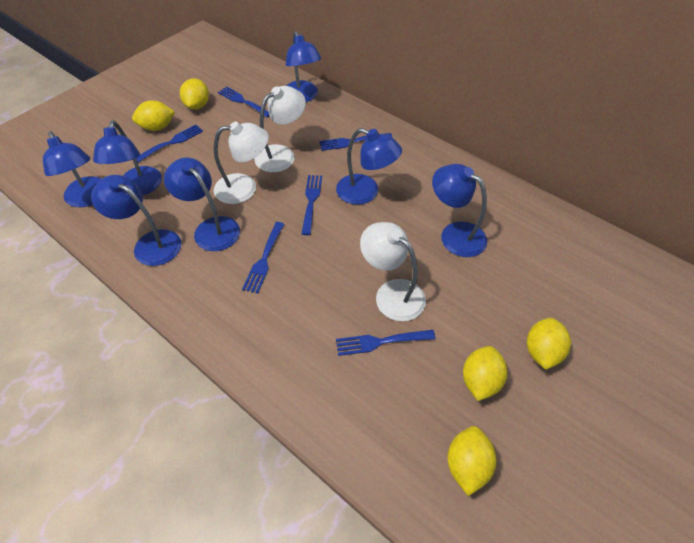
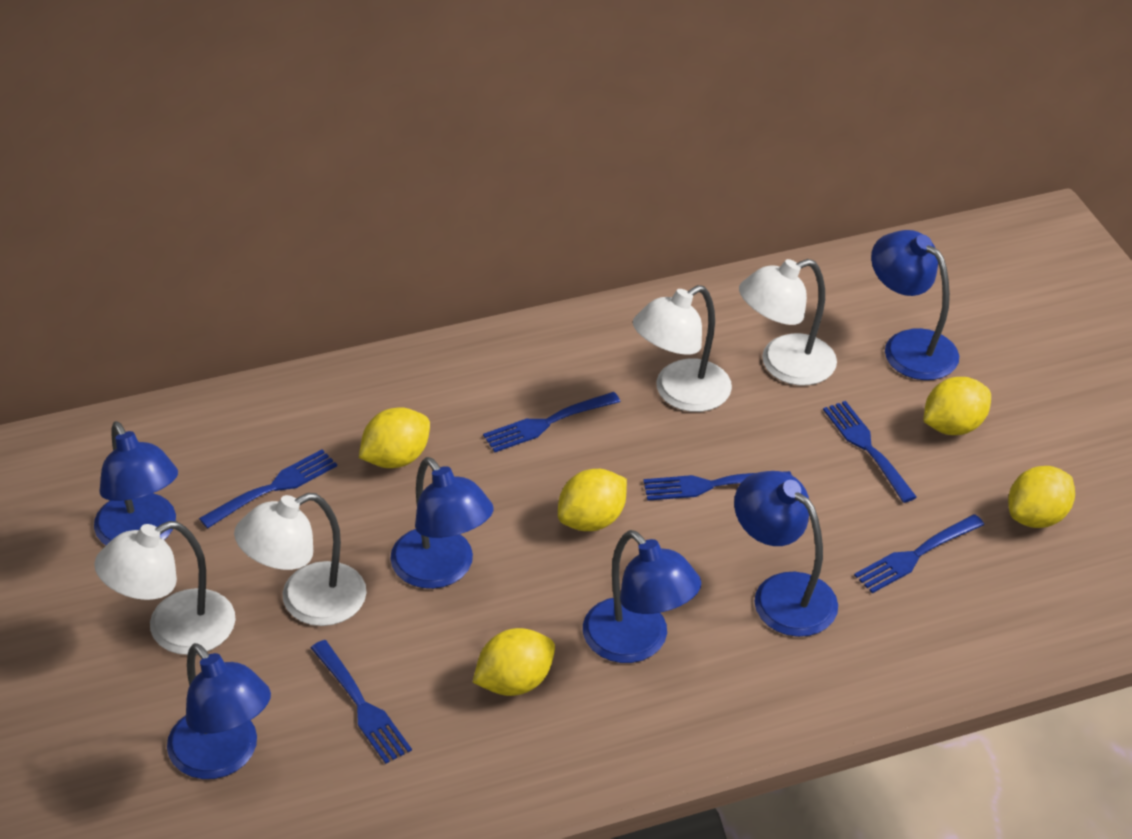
blue lamp: [43,132,102,207] [91,175,181,266] [93,121,162,195] [164,158,240,251] [285,31,322,102] [336,128,402,205] [432,164,487,257] = 7 -> [94,421,178,545] [167,643,271,779] [390,457,494,589] [583,530,701,663] [734,471,838,637] [871,230,959,380] = 6
white lamp: [214,121,269,204] [255,86,306,173] [360,222,426,321] = 3 -> [94,521,236,655] [234,493,367,626] [633,285,732,412] [739,259,837,385] = 4

